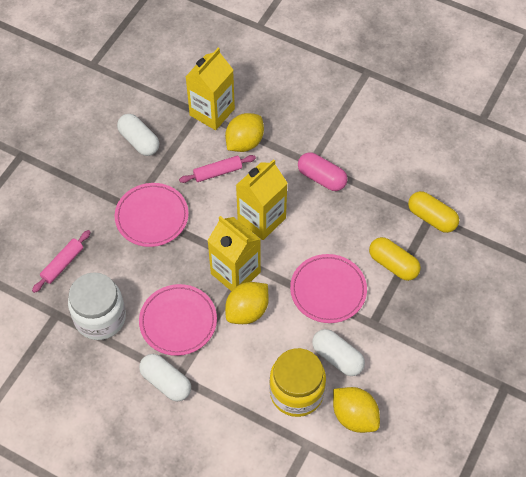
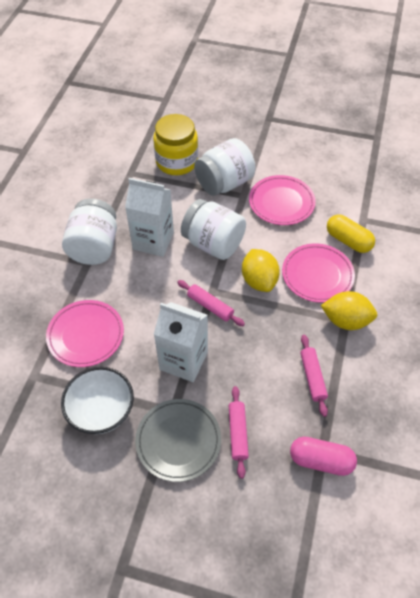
grey plate: none = 0 -> [135,399,221,482] = 1
pink rolling pin: [32,230,91,293] [179,155,256,183] = 2 -> [177,280,245,326] [229,386,249,479] [300,335,328,417] = 3
white bowl: none = 0 -> [61,367,134,434] = 1
white capsule: [117,114,159,156] [139,354,191,401] [312,329,365,376] = 3 -> none = 0
white carton: none = 0 -> [125,178,174,257] [154,302,208,382] = 2
white jar: [68,272,126,340] = 1 -> [62,198,117,265] [181,199,246,260] [194,138,256,196] = 3
yellow capsule: [369,237,421,281] [408,191,459,233] = 2 -> [327,214,375,253] = 1
yellow carton: [186,48,235,130] [207,216,261,291] [236,159,288,240] = 3 -> none = 0
yellow lemon: [225,113,264,152] [225,282,269,324] [333,387,380,433] = 3 -> [242,249,280,292] [321,291,377,330] = 2

